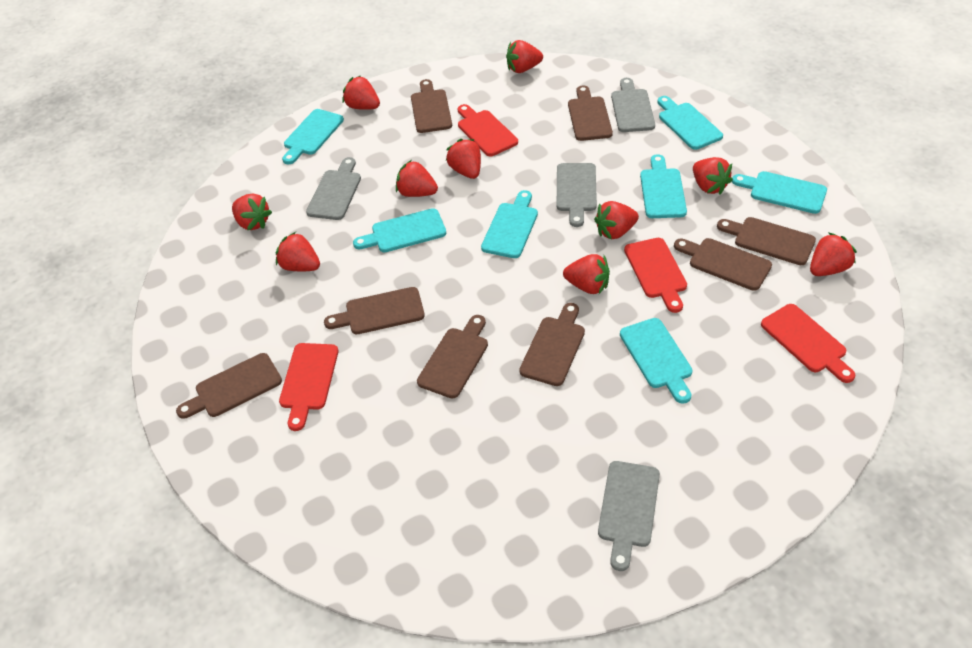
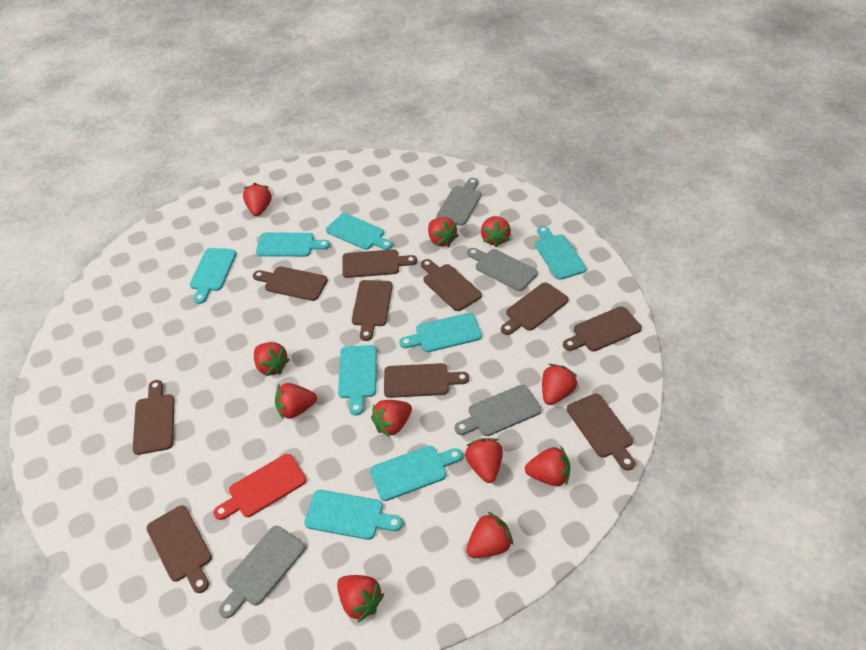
brown cutting board: [176,353,282,419] [324,287,425,334] [411,79,452,133] [417,315,488,399] [519,303,585,386] [568,85,613,141] [674,238,772,291] [717,217,816,265] = 8 -> [133,380,174,455] [146,506,212,593] [253,266,328,301] [342,249,417,278] [352,280,393,341] [384,363,469,398] [421,259,482,311] [501,283,569,335] [563,306,642,351] [567,394,635,471] = 10
red cutting board: [279,343,338,431] [458,104,518,156] [624,238,687,313] [761,304,855,383] = 4 -> [213,454,307,520] = 1
red strawberry: [232,194,272,230] [276,232,320,271] [342,76,380,110] [396,160,438,197] [446,139,481,179] [506,40,543,73] [563,254,610,294] [594,201,639,240] [693,157,733,194] [810,232,857,276] = 10 -> [243,183,272,216] [254,342,290,377] [275,383,317,420] [337,575,384,622] [371,400,412,437] [428,217,459,247] [465,438,503,483] [466,512,513,558] [481,216,511,248] [525,447,571,486] [542,364,578,405] = 11
turquoise cutting board: [282,109,344,164] [353,208,446,252] [481,190,538,258] [620,318,692,404] [640,154,687,218] [658,96,723,150] [732,171,827,214] = 7 -> [190,248,237,304] [256,233,330,257] [304,490,403,540] [326,213,393,250] [338,345,377,416] [370,446,462,501] [399,313,482,352] [535,226,587,280] = 8

